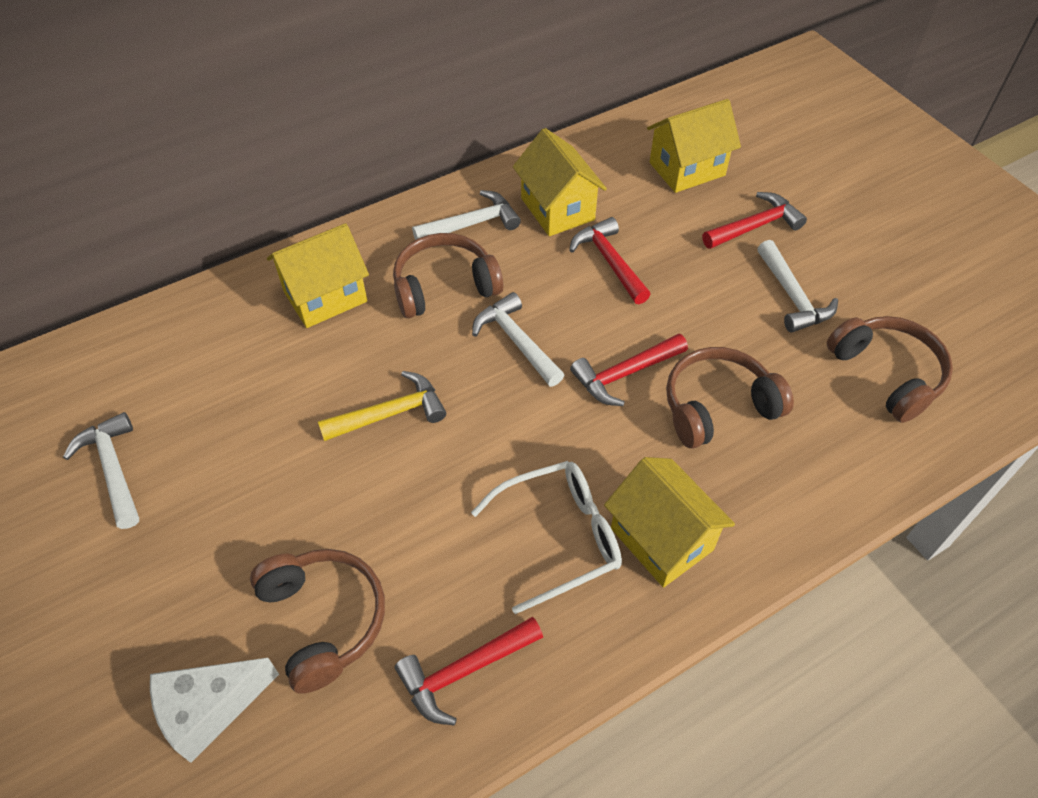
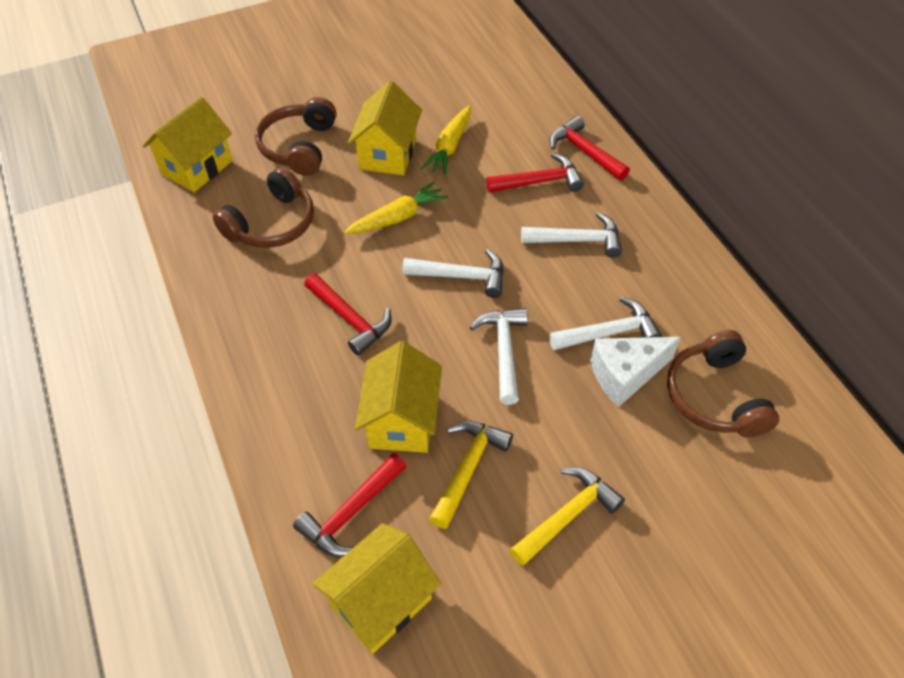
brown headphones: [250,549,385,694] [393,233,503,318] [666,347,794,449] [827,316,953,423] = 4 -> [213,166,314,248] [255,97,336,176] [667,330,779,437] = 3
white glasses: [471,461,622,614] = 1 -> none = 0
yellow carrot: none = 0 -> [344,182,448,234] [421,105,471,175] = 2
yellow hammer: [318,371,446,441] = 1 -> [429,421,513,529] [510,467,625,566] = 2

